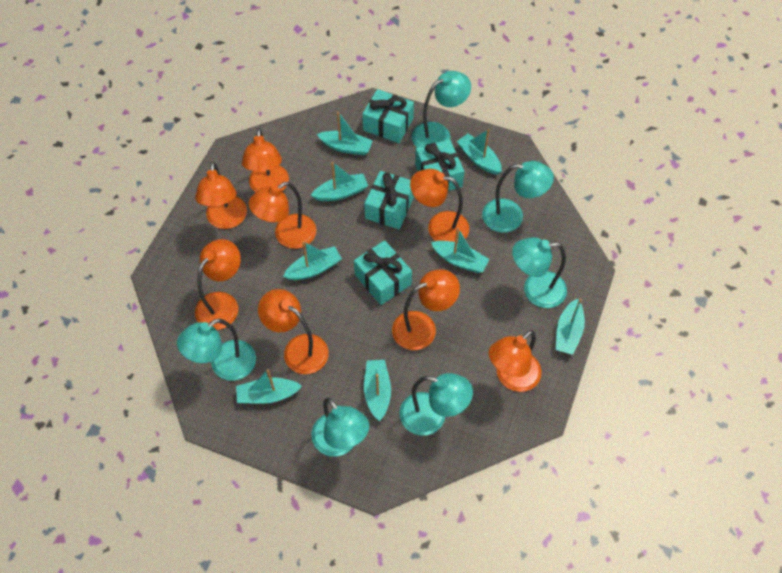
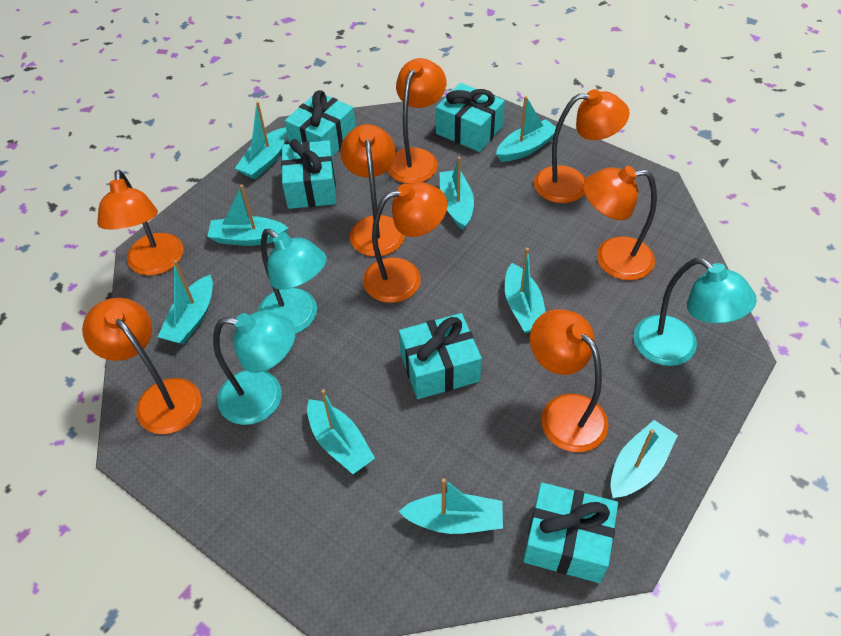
turquoise boat: [236,369,302,404] [283,241,342,280] [311,162,368,201] [317,112,373,155] [364,360,391,421] [431,228,489,273] [457,129,502,175] [556,298,585,355] = 8 -> [158,260,213,344] [207,185,288,246] [235,102,287,179] [307,389,375,474] [399,478,503,534] [440,157,474,230] [496,96,556,162] [505,248,545,333] [610,420,678,498] = 9
turquoise gift: [354,240,412,305] [362,89,414,143] [364,171,414,229] [415,139,464,191] = 4 -> [281,139,336,209] [285,90,356,156] [399,313,482,399] [436,83,505,152] [523,482,618,583] = 5
turquoise lamp: [177,319,256,381] [311,398,369,457] [400,373,473,436] [412,71,471,148] [482,161,554,233] [512,237,567,308] = 6 -> [213,311,296,425] [258,229,327,333] [634,258,757,366] = 3

